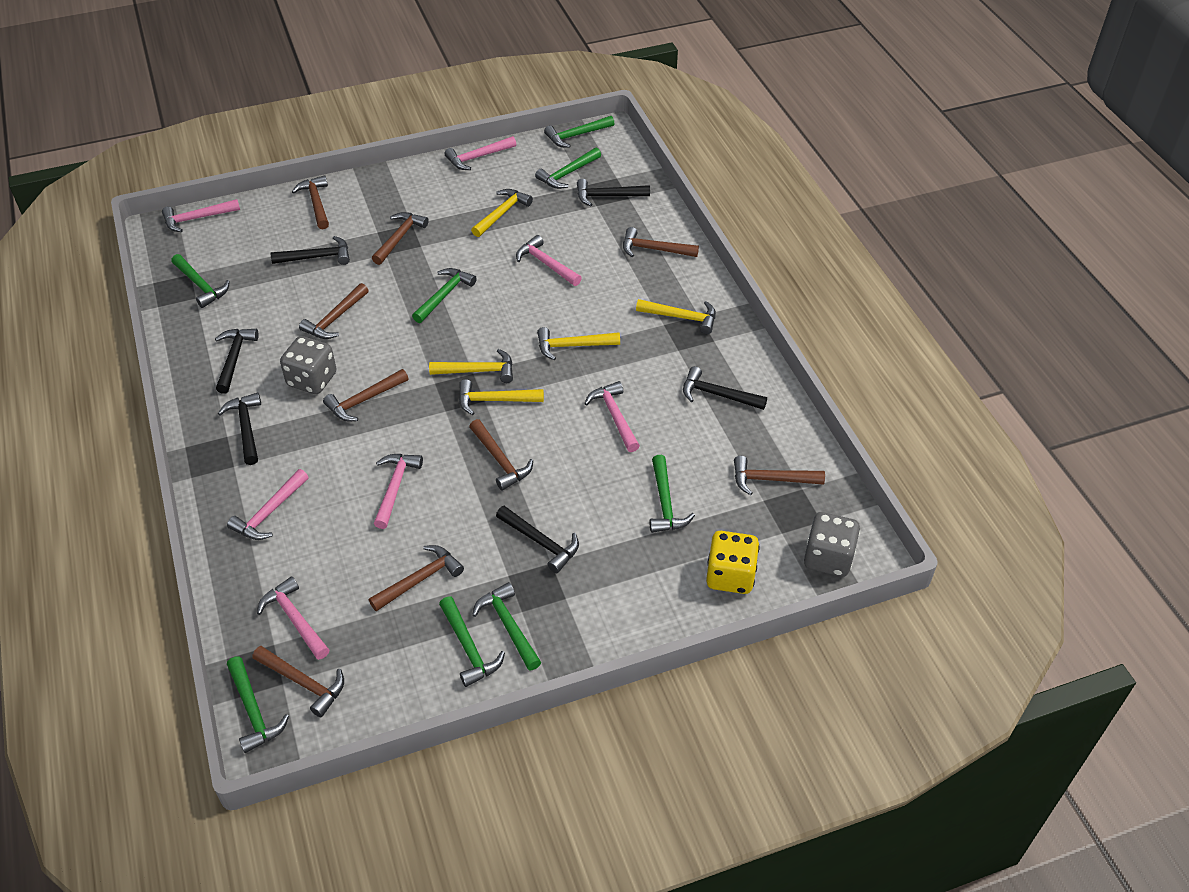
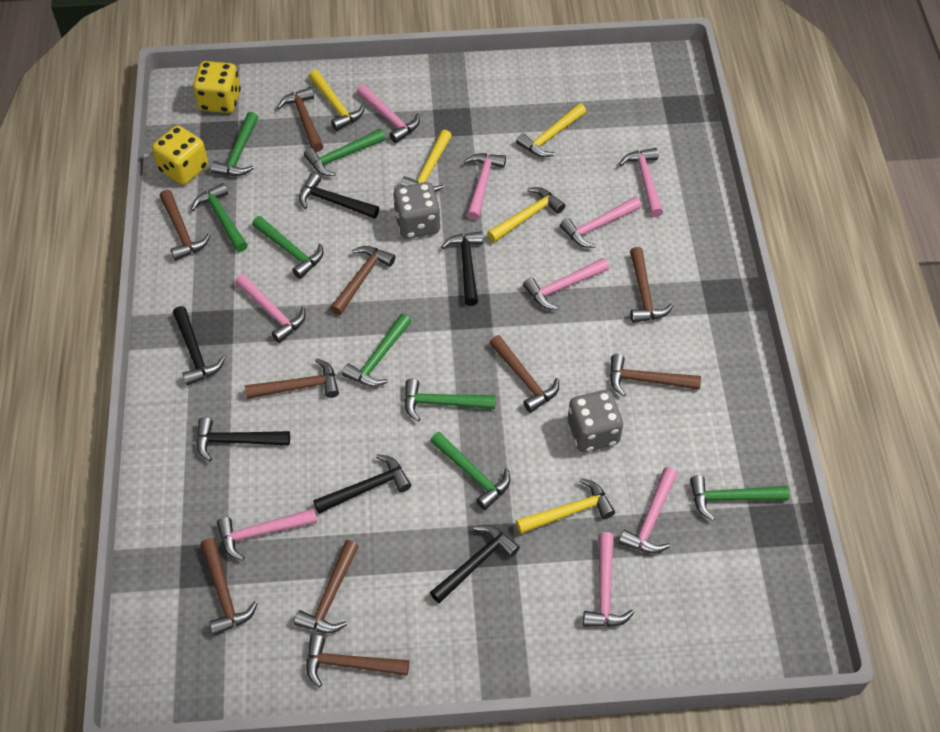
brown hammer: [253,646,344,717] [292,175,329,229] [299,283,369,339] [323,369,409,421] [369,545,464,611] [372,212,429,265] [469,419,533,491] [623,227,699,257] [734,456,825,495] = 9 -> [160,190,210,261] [201,538,258,636] [245,358,339,399] [277,87,323,152] [294,540,359,633] [306,635,409,687] [330,246,395,315] [489,335,559,413] [610,354,701,397] [630,247,673,323] = 10
pink hammer: [162,199,240,232] [227,469,309,540] [257,576,329,660] [374,454,423,529] [445,136,516,170] [516,235,582,286] [584,381,640,452] = 7 -> [217,508,317,561] [235,274,305,343] [356,84,420,143] [464,153,506,220] [523,258,609,310] [560,197,641,248] [583,532,634,627] [619,148,663,217] [619,467,677,553] = 9
yellow dice: [706,531,760,594] = 1 -> [152,125,208,185] [193,61,241,113] = 2

